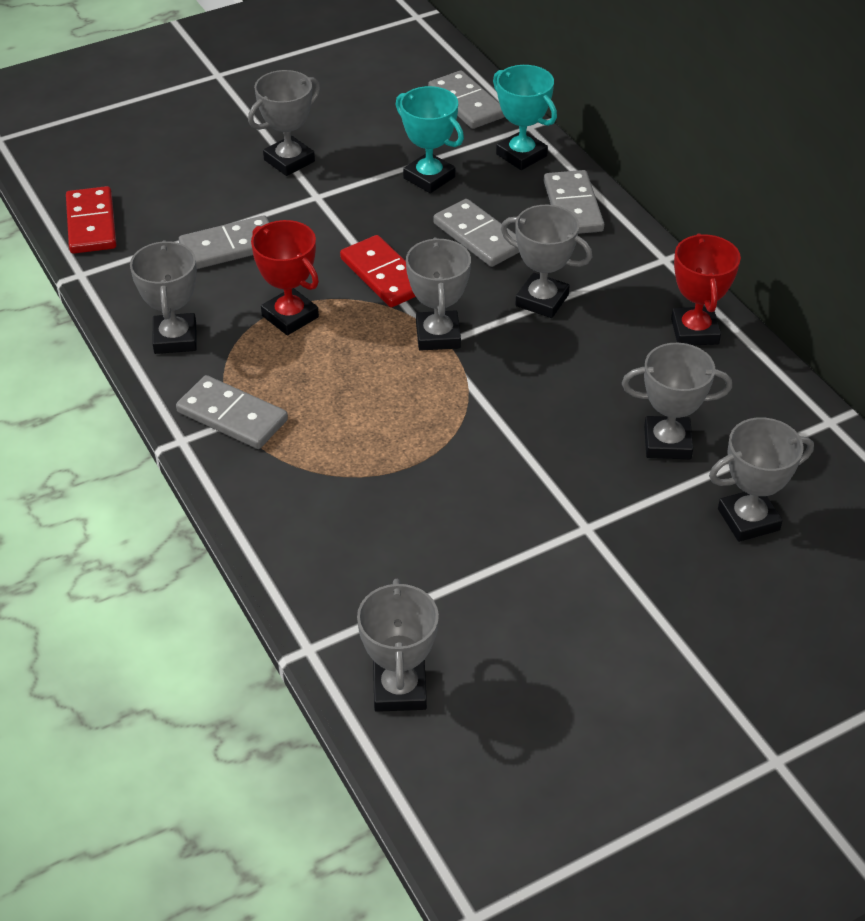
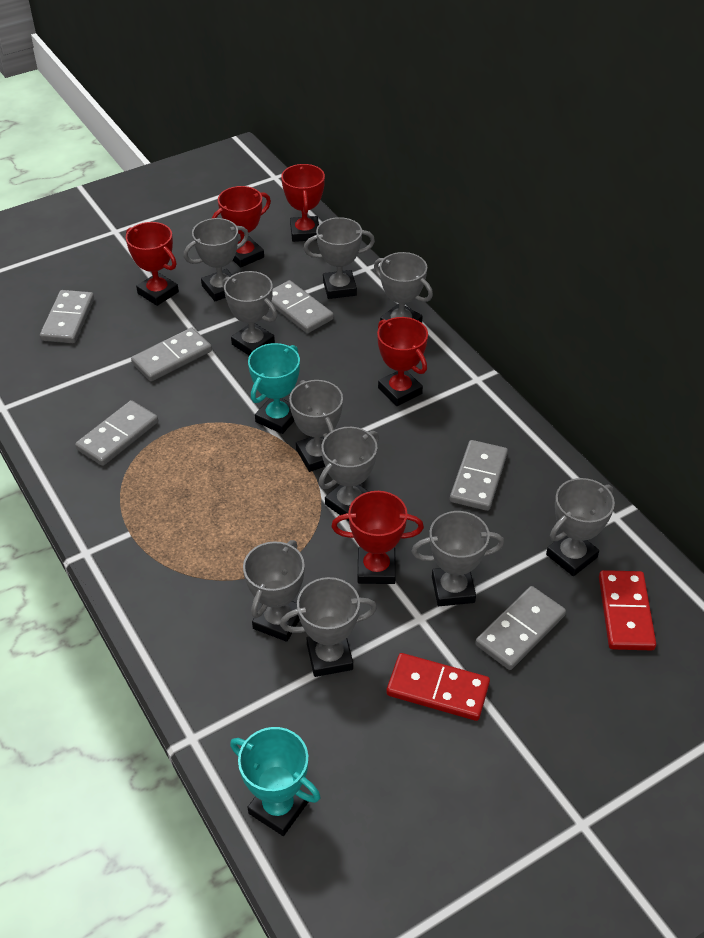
grey domino: [176,375,288,449] [179,215,270,269] [428,70,505,129] [433,199,519,267] [544,170,604,234] = 5 -> [40,290,94,343] [75,400,158,466] [131,328,212,382] [271,280,334,333] [450,440,508,511] [475,586,566,670] = 6
grey trophy: [130,240,197,354] [248,70,321,176] [357,579,439,712] [406,238,471,351] [501,205,592,318] [622,343,732,459] [709,417,814,542] = 7 -> [184,218,249,301] [222,271,277,356] [243,540,305,642] [280,577,377,677] [289,380,343,472] [304,217,375,299] [319,427,379,521] [374,252,433,323] [411,511,504,606] [546,478,615,576] = 10
red trophy: [251,220,319,335] [671,233,741,345] = 2 -> [126,222,179,306] [211,186,271,268] [281,164,325,242] [331,491,424,584] [377,317,428,406] = 5

